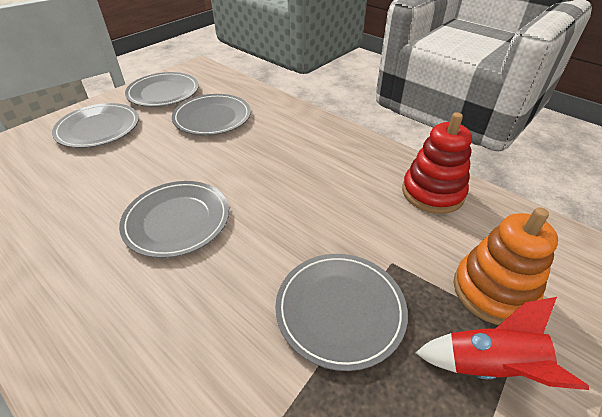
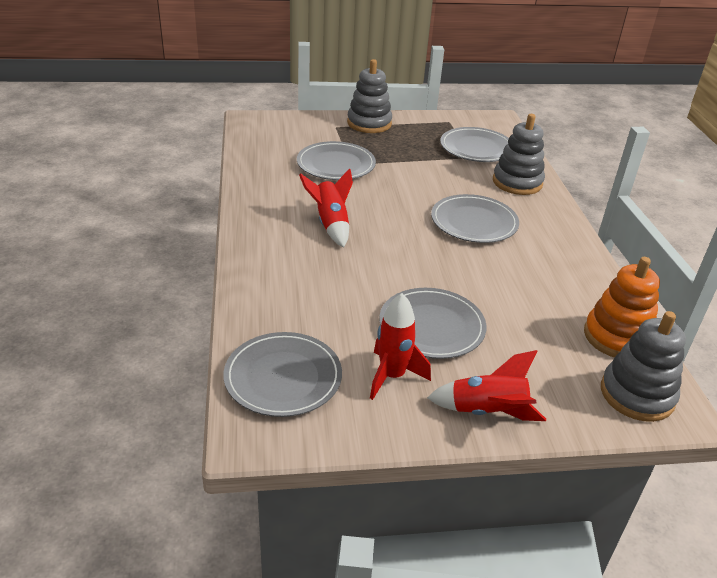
grey stacking toy: none = 0 -> [347,59,392,133] [493,114,545,195] [601,311,686,422] = 3
red rocket: [416,297,589,390] = 1 -> [299,168,353,247] [370,293,431,400] [427,350,546,421] = 3
red stacking toy: [402,112,472,214] = 1 -> none = 0

